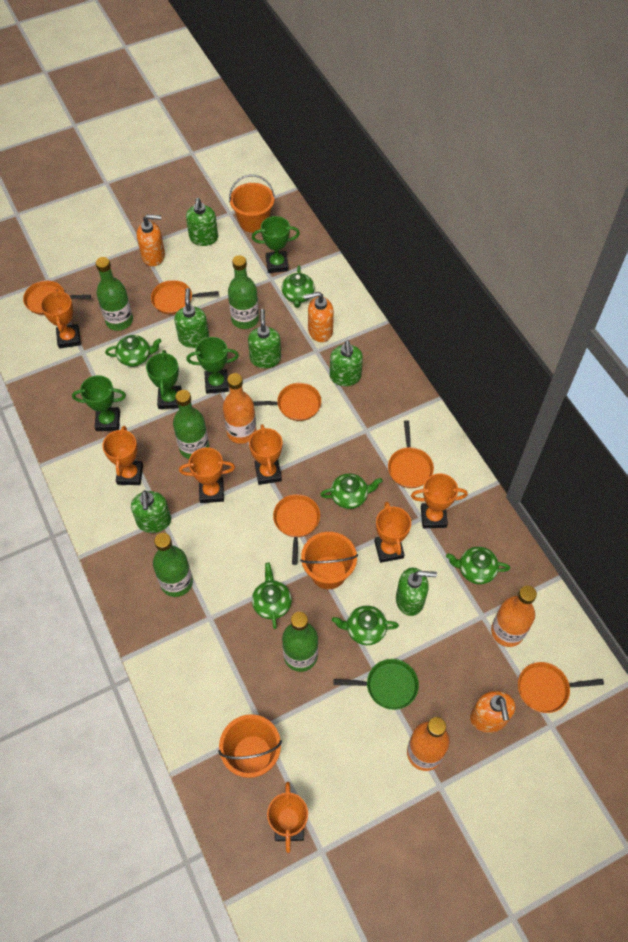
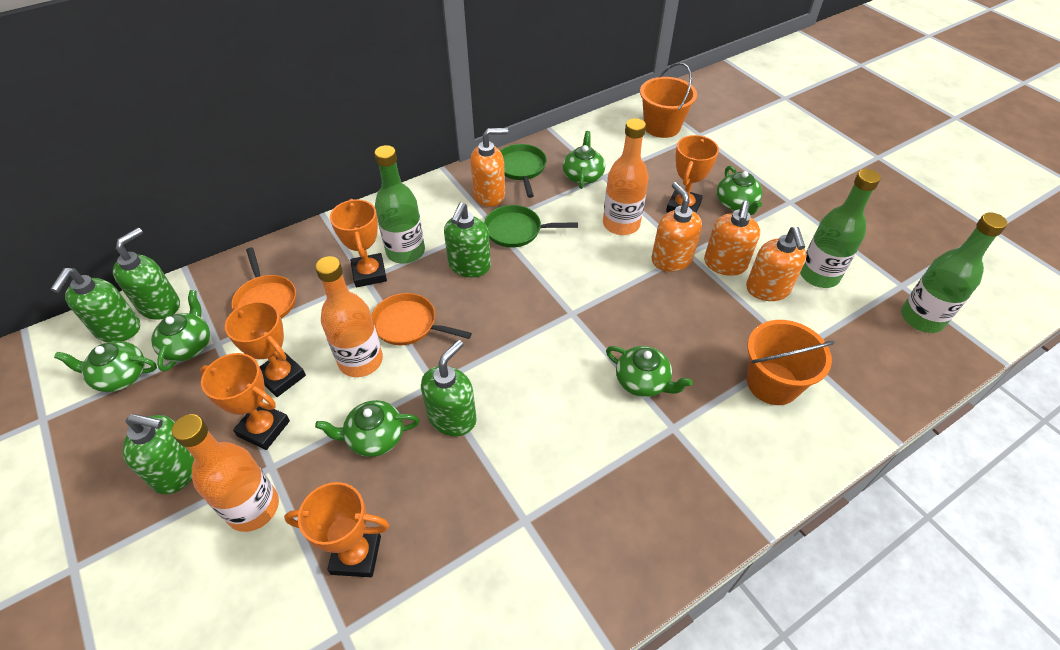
green bottle: [96,257,133,331] [153,533,193,597] [173,390,209,459] [228,255,259,329] [282,612,318,672] = 5 -> [374,145,425,264] [800,169,881,288] [901,212,1007,333] = 3
green pan: [333,659,419,710] = 1 -> [484,205,578,248] [500,144,547,198] = 2
green soap dispenser: [131,490,171,533] [174,288,209,348] [186,198,218,246] [248,309,281,368] [330,340,363,386] [396,568,437,616] = 6 -> [51,268,140,343] [113,228,180,320] [122,414,194,494] [421,340,477,436] [444,203,491,277] = 5
green trophy: [72,375,126,431] [146,350,182,409] [186,337,239,394] [252,216,300,273] = 4 -> none = 0
orange bucket: [218,714,282,778] [229,174,275,233] [300,532,358,589] = 3 -> [640,62,697,138] [747,320,835,405] = 2
orange pan: [23,281,91,315] [151,280,219,314] [253,383,321,421] [273,494,320,565] [388,420,434,488] [518,662,604,713] = 6 -> [231,247,296,319] [371,293,472,345] = 2
orange soap dispenser: [137,214,165,266] [304,292,334,342] [470,691,515,733] = 3 -> [470,128,508,207] [652,182,702,272] [704,201,760,276] [746,227,807,301] = 4
orange trophy: [40,289,81,349] [102,426,143,485] [179,447,235,503] [249,424,282,485] [267,782,308,853] [374,502,411,563] [411,473,468,528] = 7 -> [200,353,290,450] [225,301,306,397] [284,482,389,577] [330,199,387,287] [666,135,719,213] = 5

